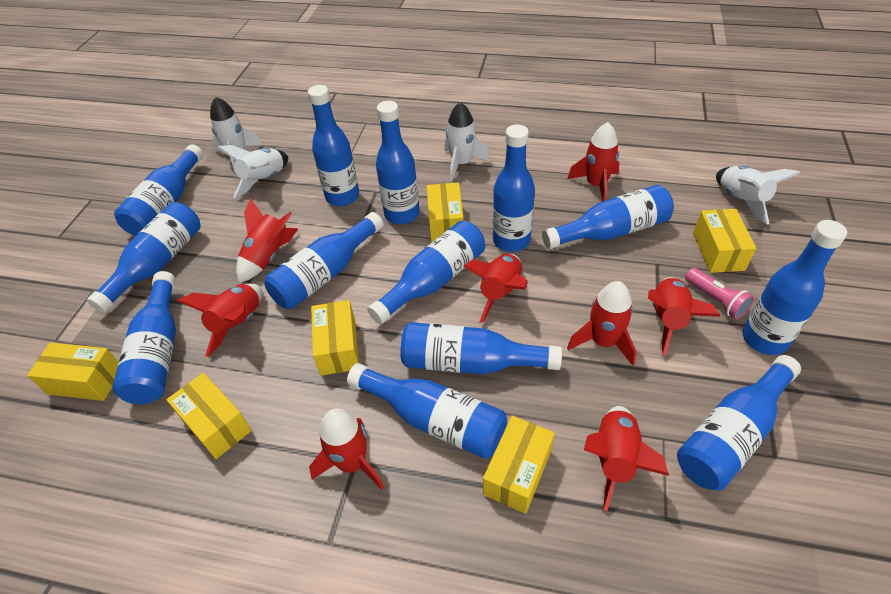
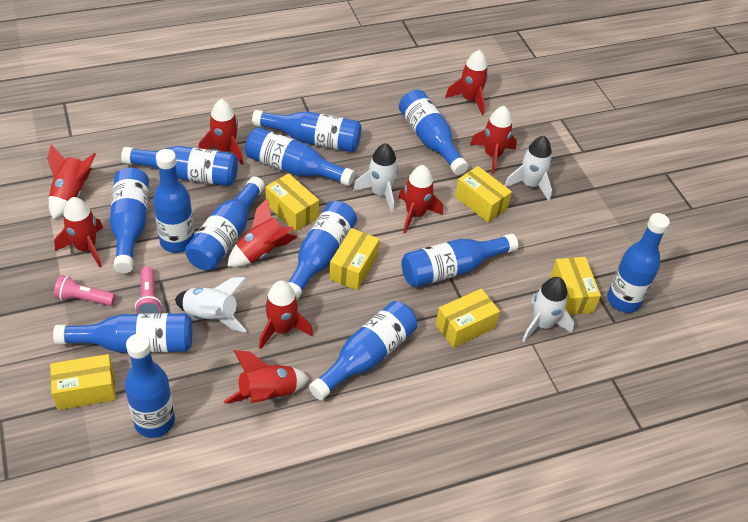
pink flashlight: [685,268,754,319] = 1 -> [54,275,116,306] [135,267,162,314] = 2
red rocket: [177,283,262,357] [236,198,298,283] [309,408,384,490] [463,254,528,323] [567,122,620,202] [567,281,636,366] [584,406,669,511] [648,277,720,356] = 8 -> [47,145,96,220] [54,197,103,267] [199,99,243,165] [224,350,310,404] [227,198,297,267] [259,280,313,349] [398,165,443,233] [445,50,488,115] [470,106,517,174] = 9

